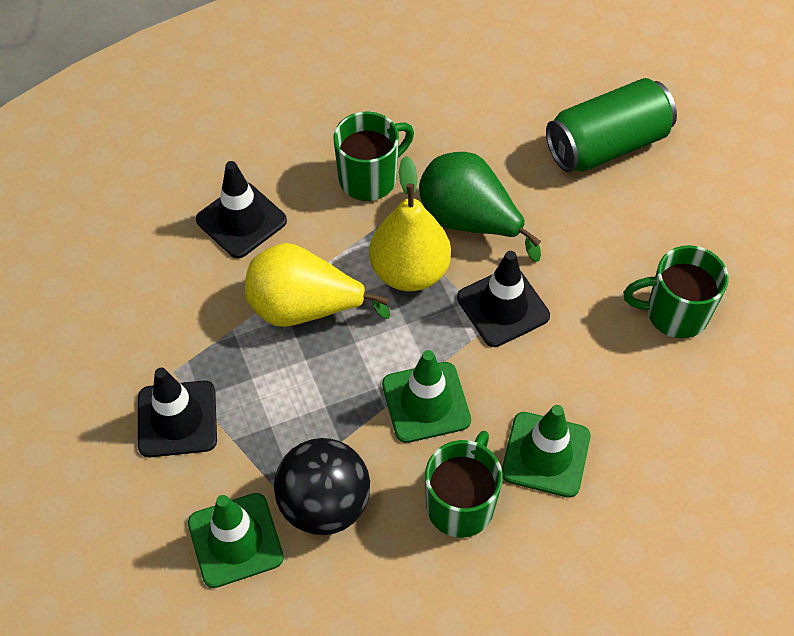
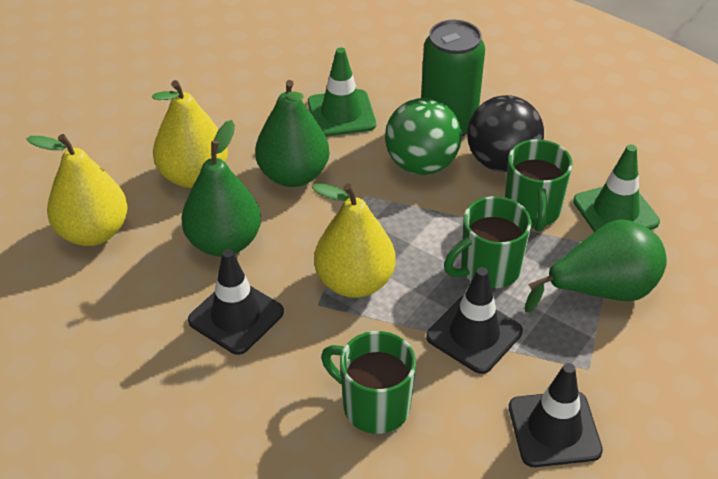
green ball: none = 0 -> [385,98,462,175] = 1
green pear: [419,152,541,262] = 1 -> [181,120,261,257] [255,80,329,187] [525,219,667,313] = 3
green traffic cone: [188,493,284,588] [382,350,471,443] [502,405,590,498] = 3 -> [308,47,376,137] [573,144,660,232] = 2
yellow pear: [245,243,390,327] [369,156,451,291] = 2 -> [27,134,128,246] [152,80,228,188] [312,184,395,298] = 3

